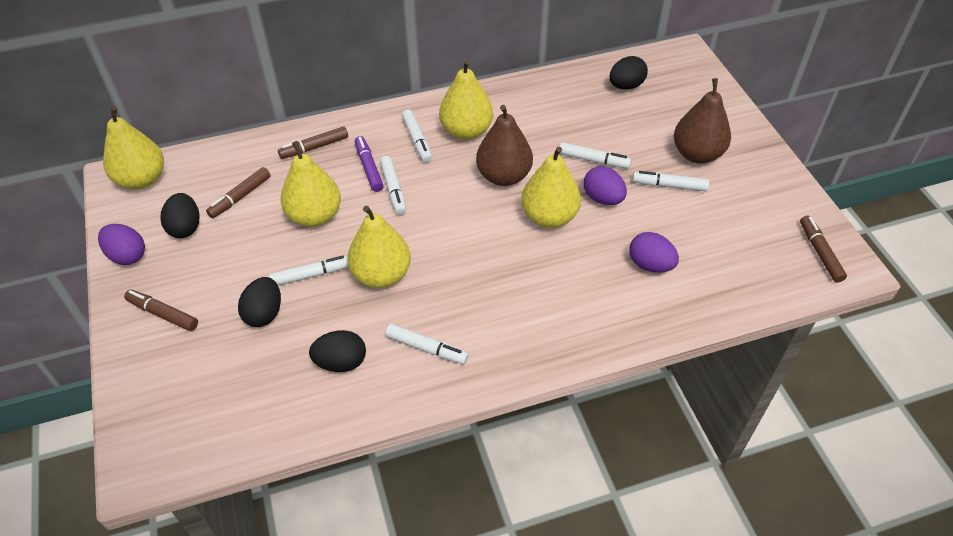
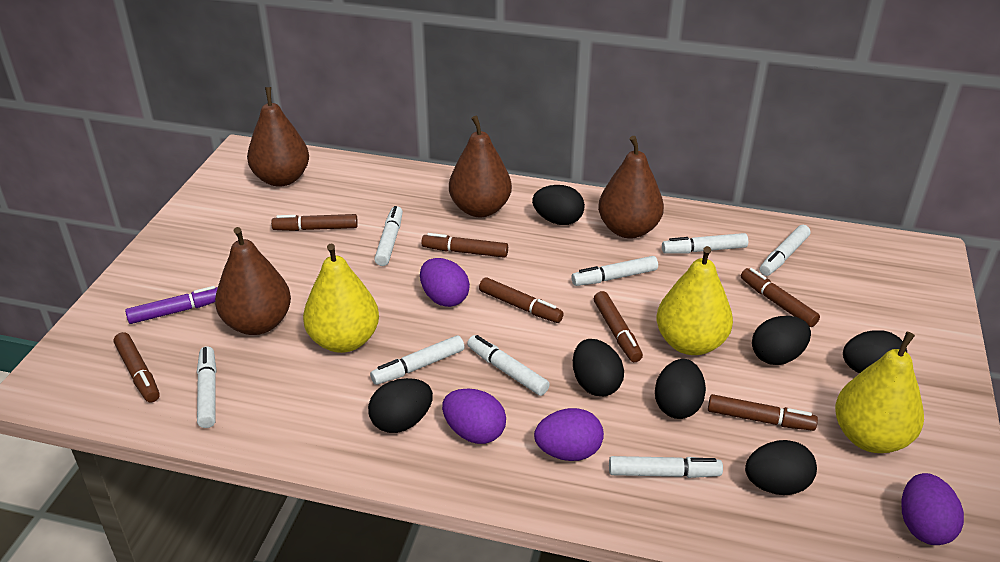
black egg: [160,193,200,238] [238,277,281,327] [309,330,366,372] [609,56,648,90] = 4 -> [368,378,433,433] [532,185,585,225] [573,339,624,396] [655,359,706,419] [745,440,817,495] [752,316,811,365] [843,330,907,374] = 7
brown marker: [124,290,198,331] [206,167,271,218] [278,126,348,159] [800,216,847,283] = 4 -> [114,332,160,402] [271,214,358,231] [421,233,508,258] [479,277,564,323] [594,291,643,362] [708,394,818,431] [741,268,820,327] = 7
brown pear: [476,105,533,186] [674,78,731,164] = 2 -> [215,227,291,335] [247,87,309,187] [449,116,512,217] [598,136,664,239] = 4
purple egg: [98,224,145,265] [584,166,627,205] [629,232,679,273] = 3 -> [420,258,470,307] [442,389,506,444] [534,408,604,461] [901,473,964,545] = 4
white marker: [268,255,349,286] [380,156,406,215] [386,324,469,364] [402,109,432,163] [559,142,631,169] [633,171,709,191] = 6 -> [197,346,216,428] [370,335,465,385] [374,206,403,266] [467,335,550,396] [571,256,658,286] [609,456,723,478] [662,233,748,254] [760,225,811,276] = 8
yellow pear: [103,106,164,190] [280,141,341,227] [348,206,411,288] [439,60,493,140] [521,147,581,228] = 5 -> [303,244,379,353] [656,246,733,355] [835,331,924,453] = 3

